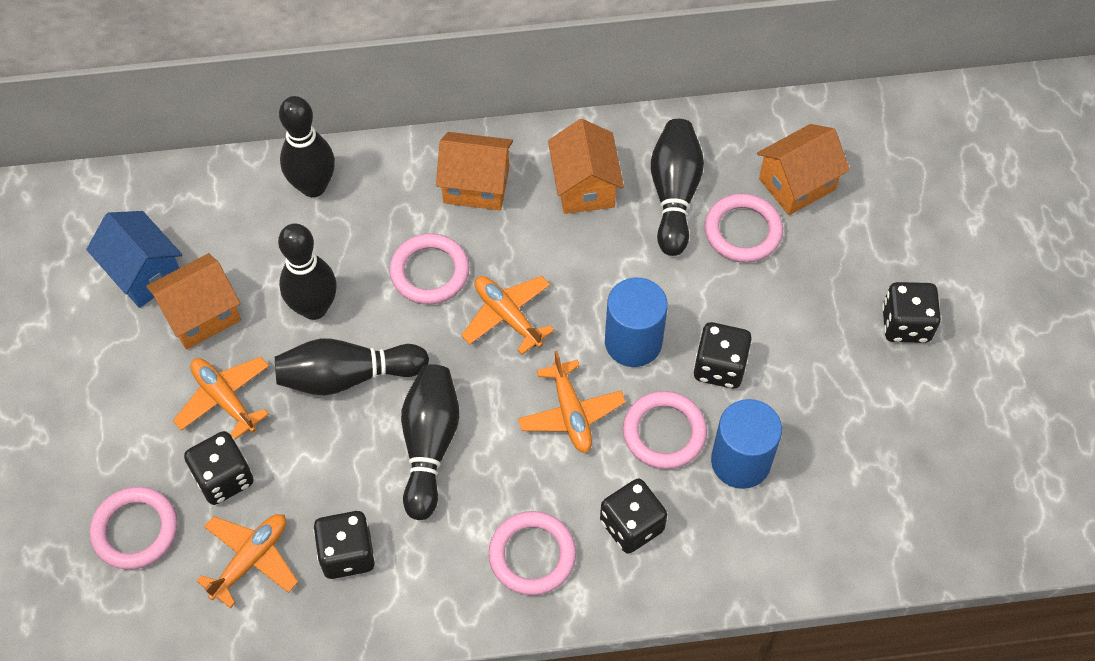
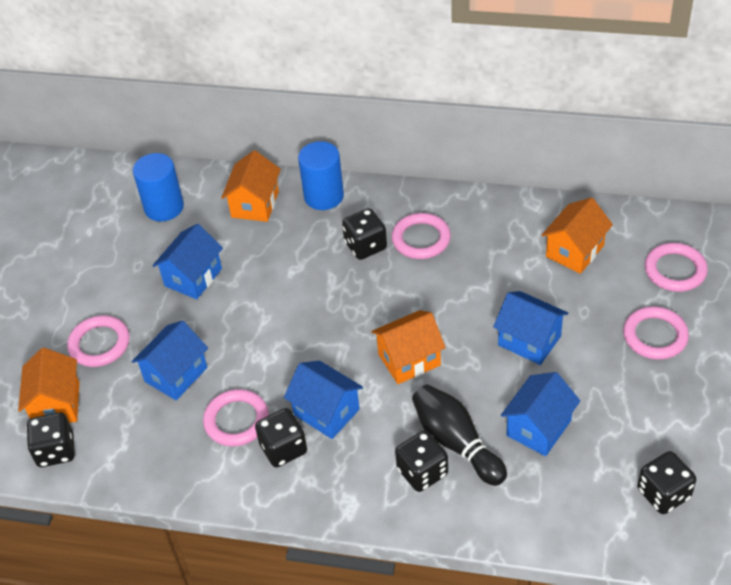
black bowling pin: [275,338,429,395] [278,224,337,320] [279,96,335,197] [401,364,460,520] [651,119,704,256] = 5 -> [412,384,507,486] = 1
blue house: [86,211,182,308] = 1 -> [131,321,208,400] [152,224,223,299] [284,360,363,439] [493,291,568,365] [501,372,581,456] = 5
orange plane: [173,357,269,439] [196,514,298,608] [461,276,554,354] [518,351,626,453] = 4 -> none = 0

